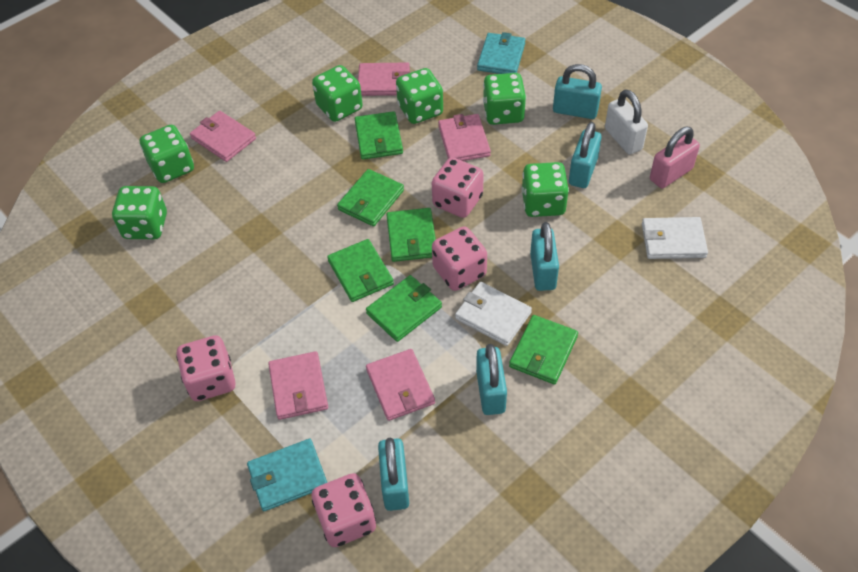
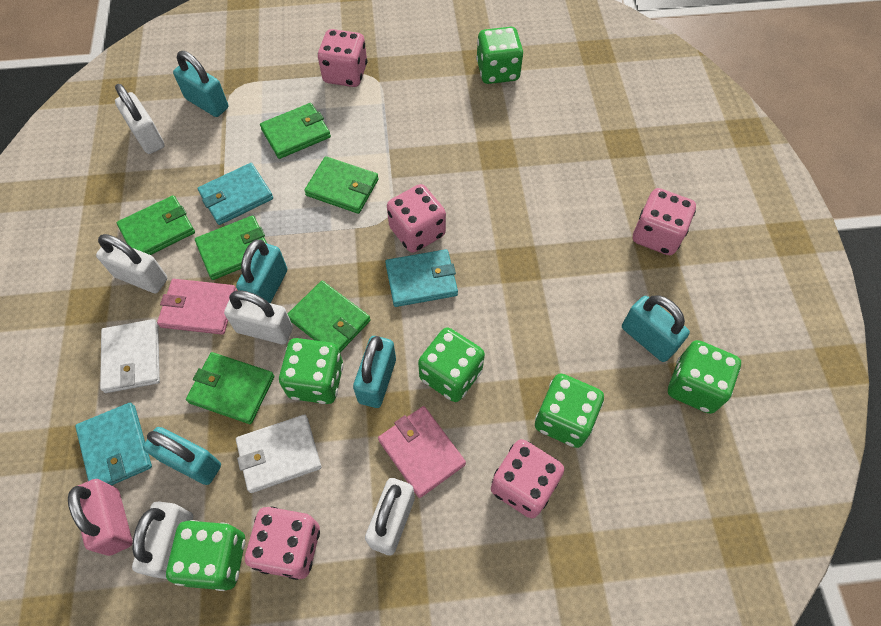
pink dice: [176,335,236,401] [312,473,376,547] [432,157,484,218] [432,226,487,291] = 4 -> [245,507,320,580] [318,29,367,87] [387,184,446,253] [491,439,564,518] [633,188,696,255] = 5
pink wallet: [190,111,256,162] [268,351,328,420] [358,62,410,96] [366,349,435,421] [438,114,491,161] = 5 -> [157,279,237,335] [378,406,466,498] = 2
turquoise wallet: [247,439,327,511] [477,32,526,74] = 2 -> [75,403,152,486] [197,163,273,225] [385,249,458,307] = 3
white padlock: [605,89,648,154] = 1 -> [96,234,167,293] [115,84,165,154] [132,501,193,579] [224,290,293,344] [365,478,415,555] = 5

